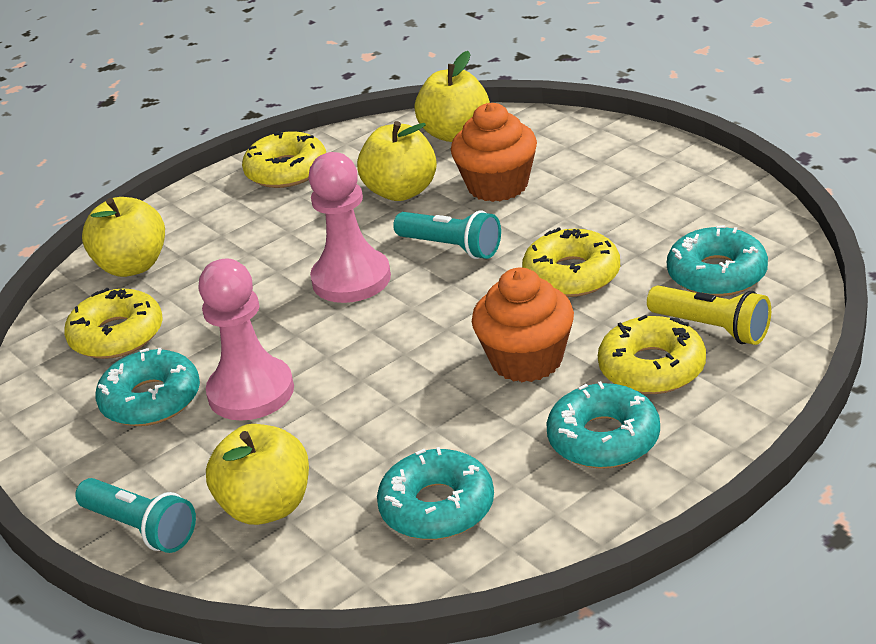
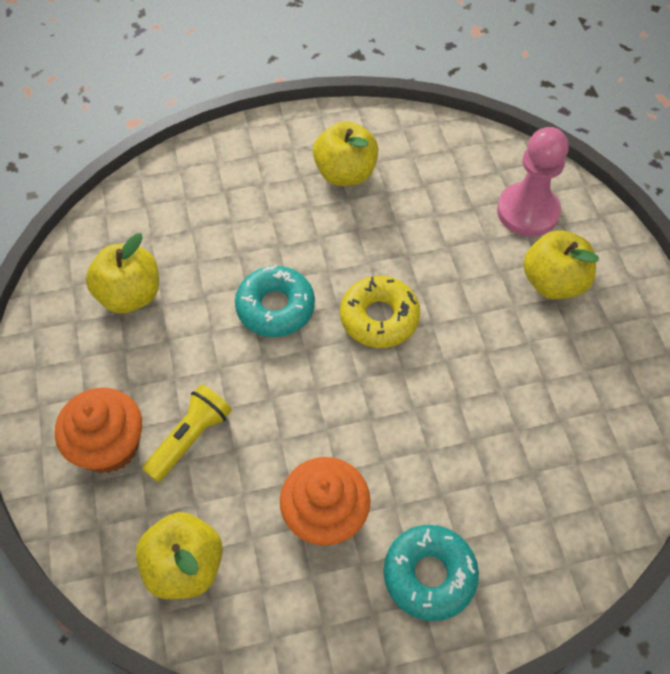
pink pawn: [198,259,294,421] [308,152,391,303] = 2 -> [497,127,569,237] = 1
turquoise donut: [96,348,200,426] [377,447,494,540] [547,381,660,469] [667,225,768,297] = 4 -> [235,265,315,337] [384,525,479,621] = 2
turquoise flashlight: [75,478,196,553] [393,211,501,259] = 2 -> none = 0
yellow donut: [64,288,163,359] [242,131,326,188] [522,227,620,297] [598,315,706,394] = 4 -> [340,276,420,348] = 1

